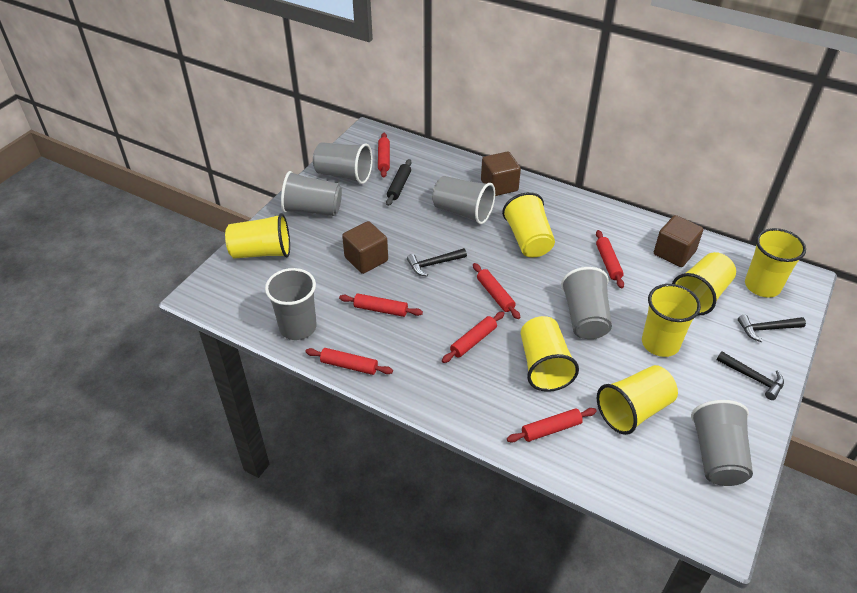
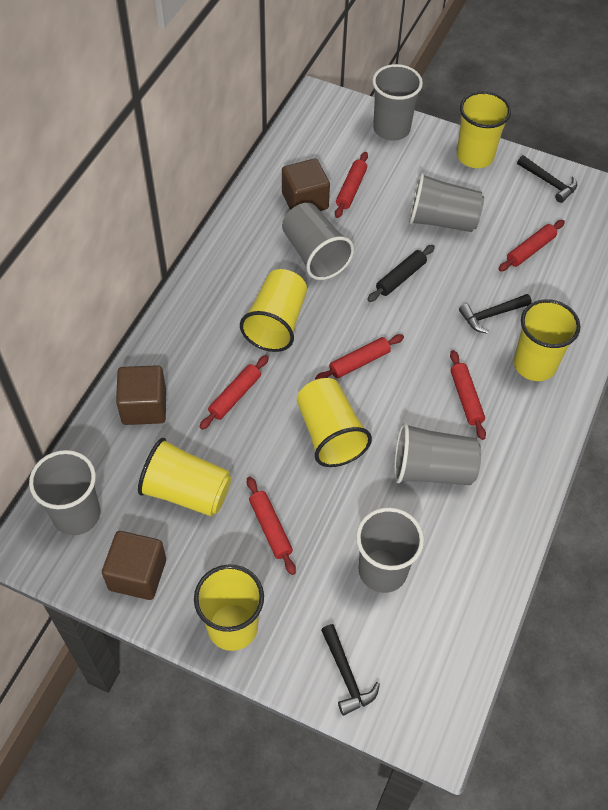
red rolling pin: [305,348,393,375] [339,293,423,317] [378,133,390,178] [442,311,504,363] [473,263,520,319] [507,408,597,443] [596,230,624,288] = 7 -> [200,355,269,430] [247,477,296,575] [315,334,404,380] [335,152,368,218] [450,350,486,440] [499,220,565,271] = 6
yellow cup: [225,213,290,259] [502,192,555,257] [521,316,579,392] [597,365,678,435] [642,284,701,357] [672,252,736,316] [745,228,806,298] = 7 -> [138,438,232,516] [194,565,264,651] [240,269,307,352] [297,378,372,467] [457,91,511,168] [514,299,580,381] = 6

